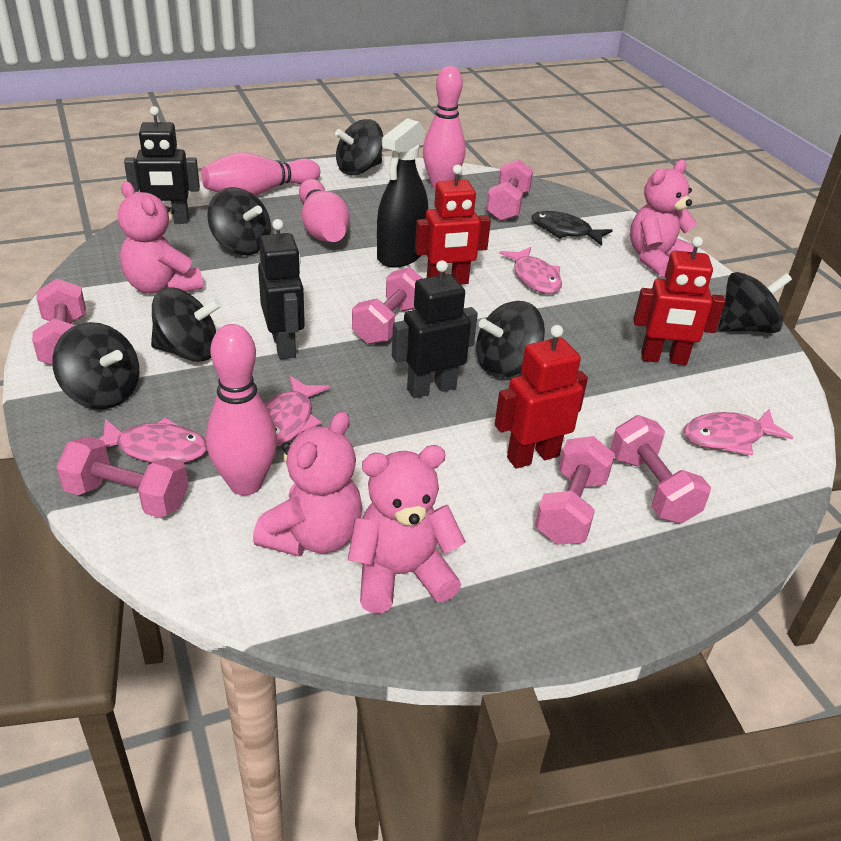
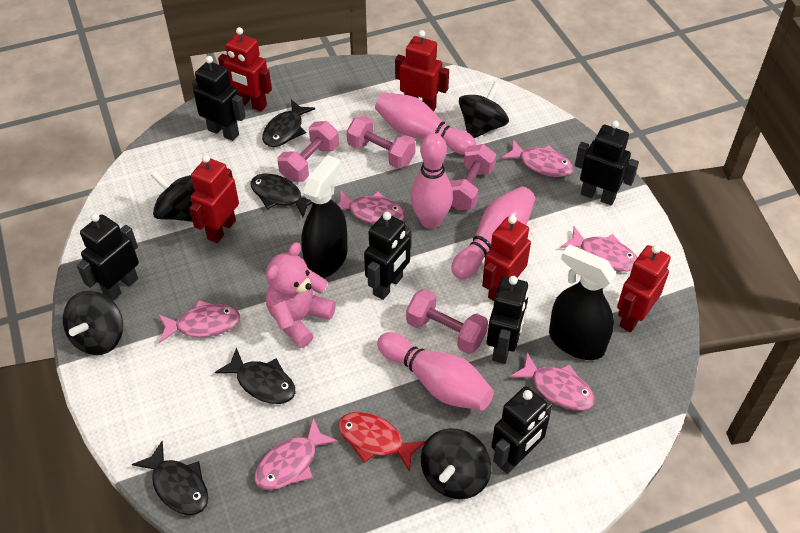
black fish: [532,211,613,246] = 1 -> [132,441,208,515] [215,347,296,404] [250,174,312,217] [262,100,315,147] = 4
black robot: [124,106,200,224] [258,219,305,359] [392,260,478,398] = 3 -> [77,213,139,301] [192,56,246,141] [364,212,412,300] [487,276,529,364] [491,386,553,474] [575,120,639,205] = 6
black spinning top: [52,322,139,409] [151,287,222,362] [208,187,271,255] [335,119,383,175] [476,301,545,378] [718,272,792,333] = 6 -> [63,291,123,355] [151,171,195,222] [421,428,491,499] [459,82,509,138] = 4
black spray bottle: [377,118,428,268] = 1 -> [301,155,347,278] [549,244,617,360] = 2
pink dumbbell: [32,279,86,365] [56,436,189,518] [352,267,423,344] [486,159,533,221] [535,436,615,545] [610,415,711,524] = 6 -> [277,121,339,182] [347,116,416,169] [406,289,488,354] [450,144,496,210] = 4
pink fish: [99,417,207,463] [264,376,330,446] [499,247,562,294] [684,409,794,456] = 4 -> [158,300,240,343] [255,418,338,490] [337,190,405,224] [501,139,573,177] [509,353,595,410] [560,226,637,272] = 6
pink teddy bear: [118,181,203,294] [253,411,362,556] [348,445,466,613] [630,160,698,278] = 4 -> [266,242,336,348] = 1
red fish: none = 0 -> [338,412,426,472] = 1
red robot: [415,165,491,285] [495,325,588,469] [633,236,725,365] = 3 -> [189,155,239,243] [218,27,272,112] [395,30,449,112] [482,215,531,301] [617,245,671,332] = 5

